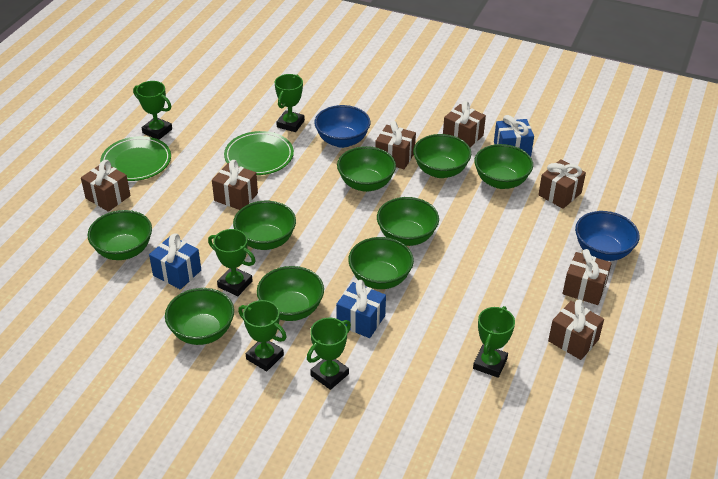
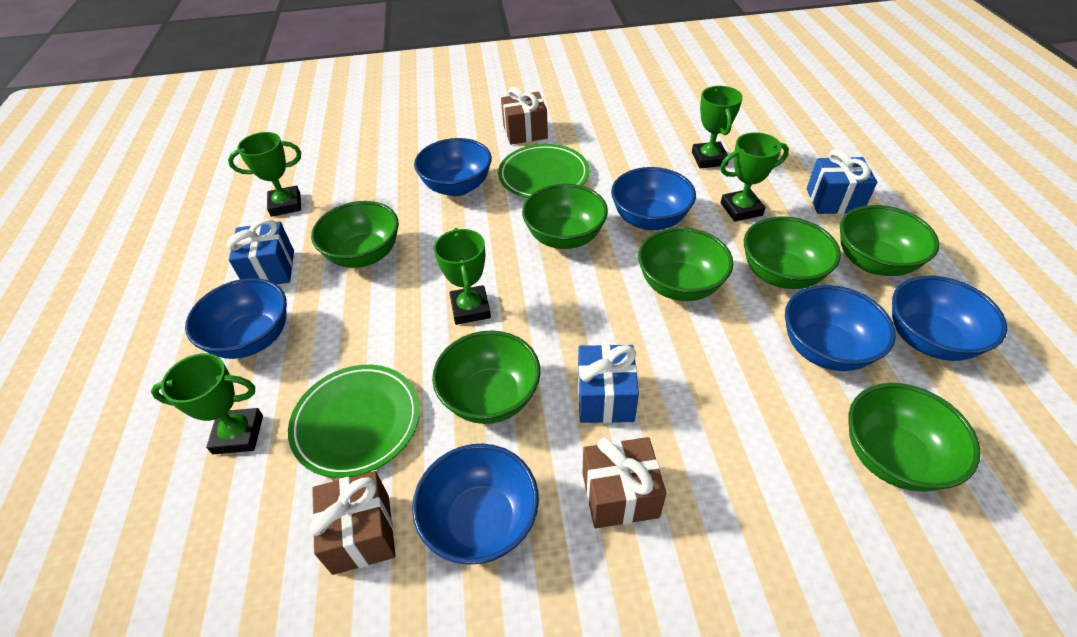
blue bowl: [314,105,370,148] [575,211,640,261] = 2 -> [185,278,287,359] [412,444,539,565] [414,138,492,196] [611,167,696,230] [785,285,896,371] [892,276,1007,361] = 6
brown gift: [81,160,131,212] [212,160,258,210] [375,121,416,169] [443,101,486,147] [538,159,586,209] [548,300,604,360] [563,249,612,305] = 7 -> [309,471,396,575] [501,87,548,145] [582,437,667,528] = 3
green bowl: [87,210,152,260] [165,288,234,345] [233,201,296,250] [257,266,324,321] [337,146,396,192] [348,237,414,289] [377,197,439,246] [413,134,471,178] [474,144,533,189] = 9 -> [311,201,399,268] [432,331,541,424] [522,184,608,249] [638,227,733,301] [744,216,841,289] [840,205,939,276] [848,383,981,492] = 7
green trophy: [133,81,172,140] [208,229,255,296] [238,300,287,371] [275,74,305,132] [307,318,351,390] [473,306,515,378] = 6 -> [151,353,263,454] [228,132,301,217] [434,228,491,325] [692,86,743,168] [720,132,789,222] = 5

